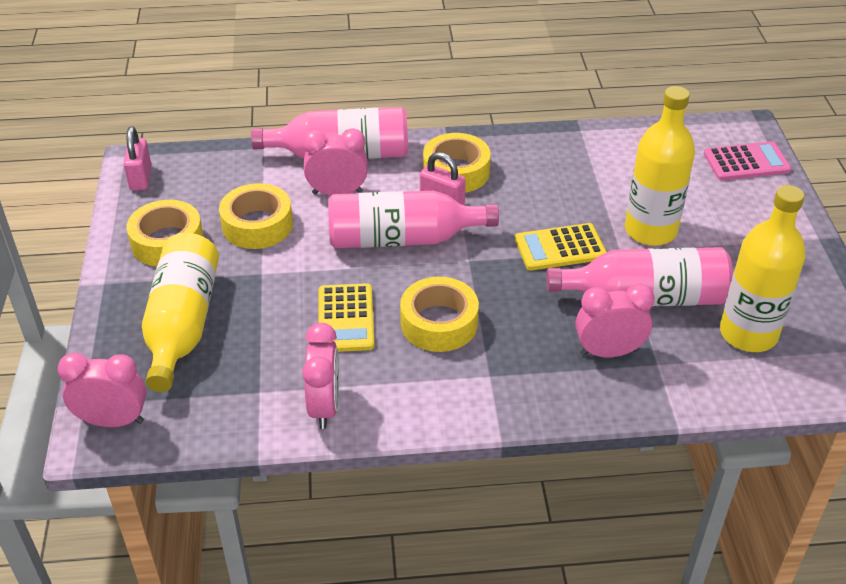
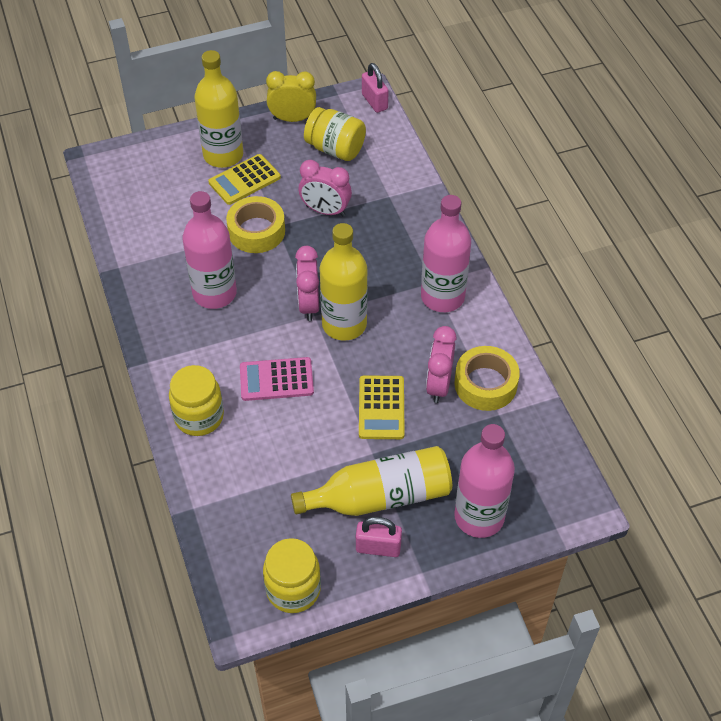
pink clock: [58,353,146,427] [302,129,368,195] [302,323,339,429] [576,284,655,357] = 4 -> [295,246,319,321] [299,160,352,216] [426,326,457,403] = 3
yellow clock: none = 0 -> [266,71,316,122] = 1
yellow jar: none = 0 -> [169,365,224,436] [263,538,321,613] [304,107,366,161] = 3
yellow tape: [127,200,203,267] [219,183,293,249] [400,277,479,352] [423,133,491,193] = 4 -> [226,196,285,253] [455,346,520,411] = 2

